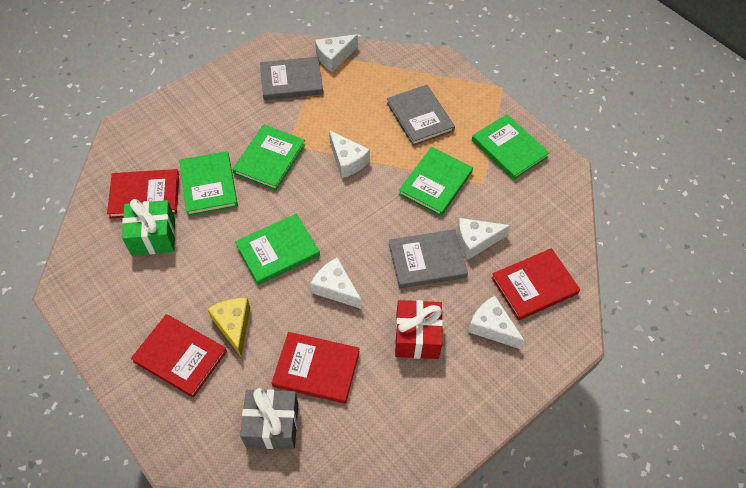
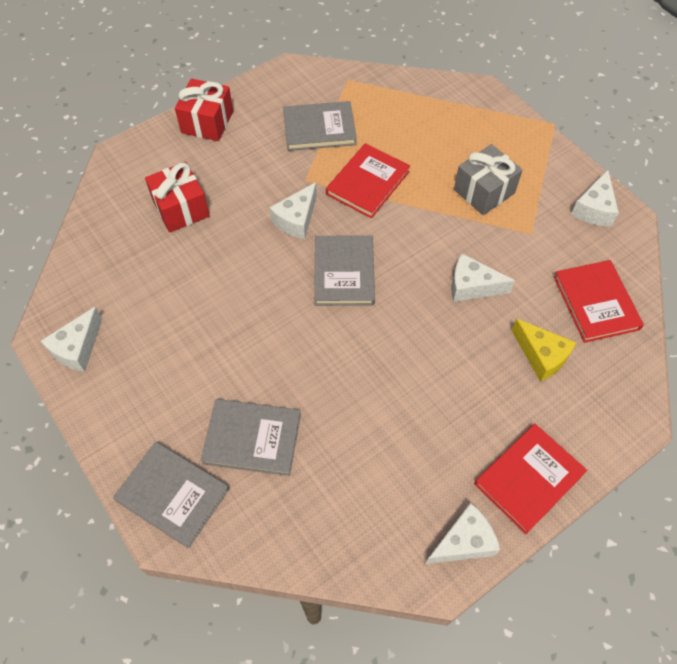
green book: [179,151,238,216] [233,124,306,191] [235,214,320,285] [399,147,473,217] [472,114,550,180] = 5 -> none = 0
green gift: [122,199,175,256] = 1 -> none = 0
grey book: [260,57,323,100] [387,85,455,146] [389,229,468,289] = 3 -> [113,442,229,548] [201,399,301,476] [283,101,357,151] [314,235,375,306] = 4
red book: [107,169,179,218] [131,314,227,398] [272,332,360,404] [491,248,580,321] = 4 -> [326,143,410,219] [474,424,587,534] [554,260,644,343] = 3
red gift: [395,300,443,359] = 1 -> [145,162,210,233] [175,79,233,141] = 2

